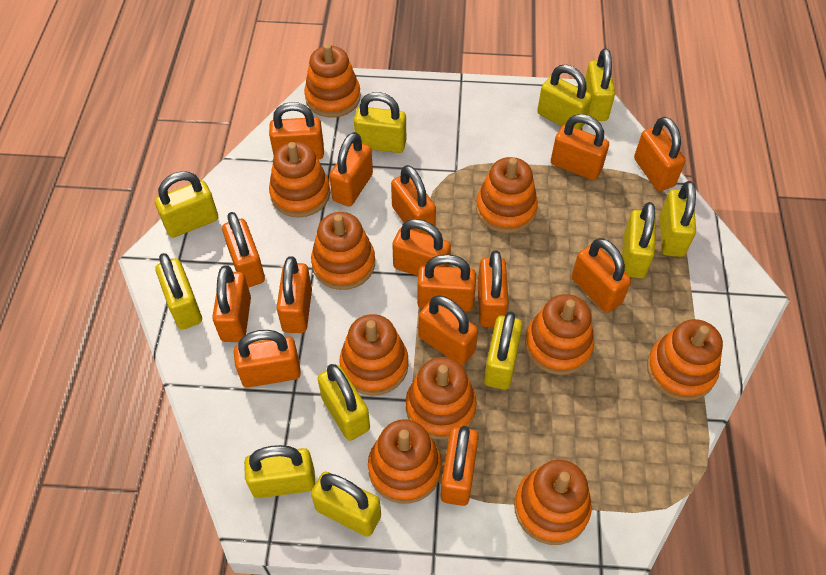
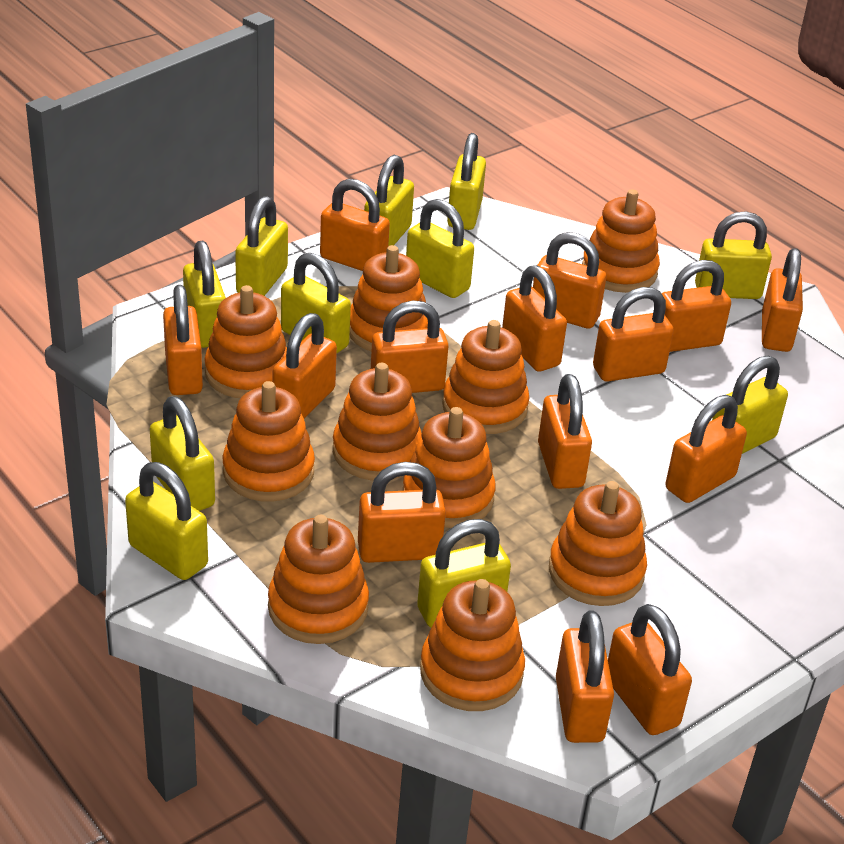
orange padlock: [212,266,251,342] [222,212,265,288] [234,330,301,387] [269,102,324,159] [277,256,312,333] [329,132,373,207] [391,165,436,235] [392,219,451,276] [417,254,476,311] [418,295,478,365] [440,426,479,506] [478,251,509,327] [551,114,609,180] [572,238,631,313] [634,117,685,191] = 15 -> [163,285,203,395] [273,313,337,419] [320,179,390,271] [358,462,446,563] [371,301,449,393] [502,265,567,371] [533,232,606,329] [538,374,592,489] [556,610,614,743] [593,287,674,382] [608,604,692,735] [662,260,731,352] [666,395,747,503] [762,248,803,352] = 14

